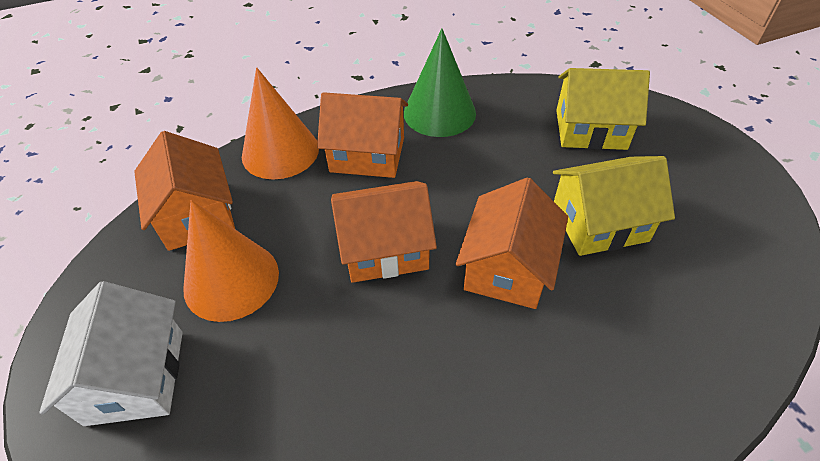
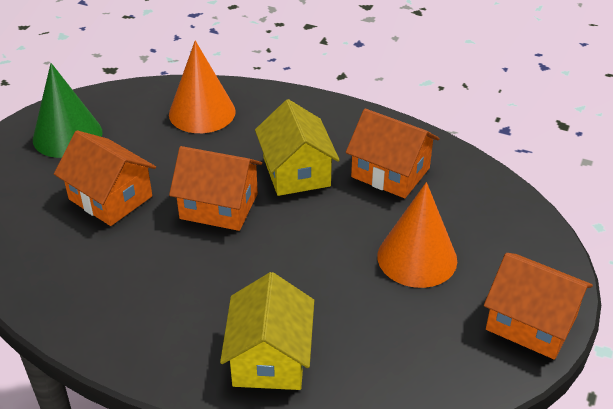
white house: [39,281,183,426] = 1 -> none = 0

